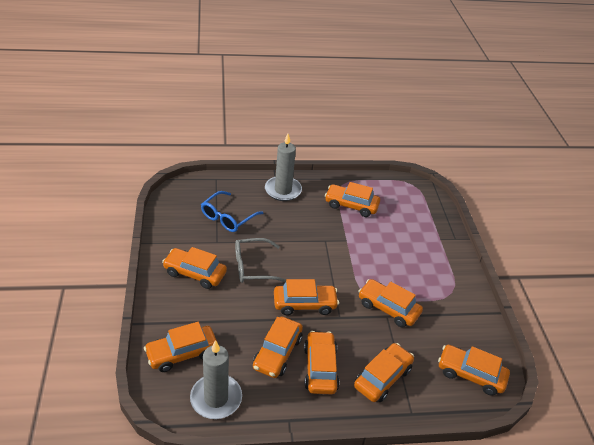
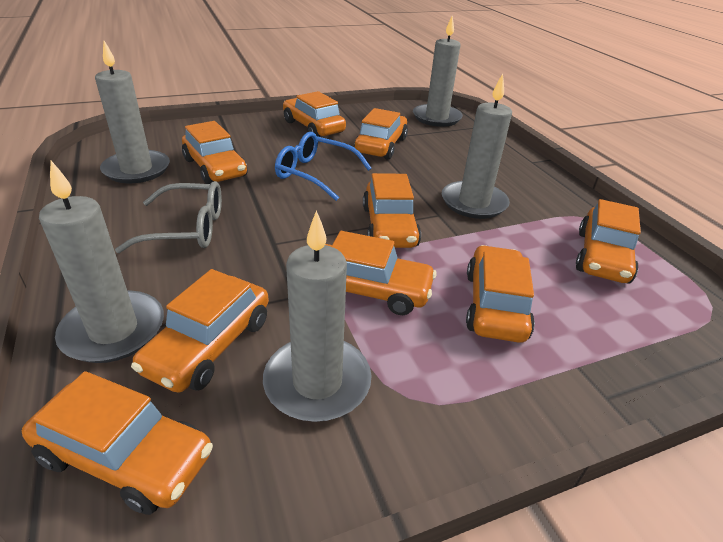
grey candle: [190,340,242,419] [265,134,302,201] = 2 -> [39,161,164,363] [95,41,170,183] [263,210,372,422] [413,16,463,127] [442,74,512,219] = 5

